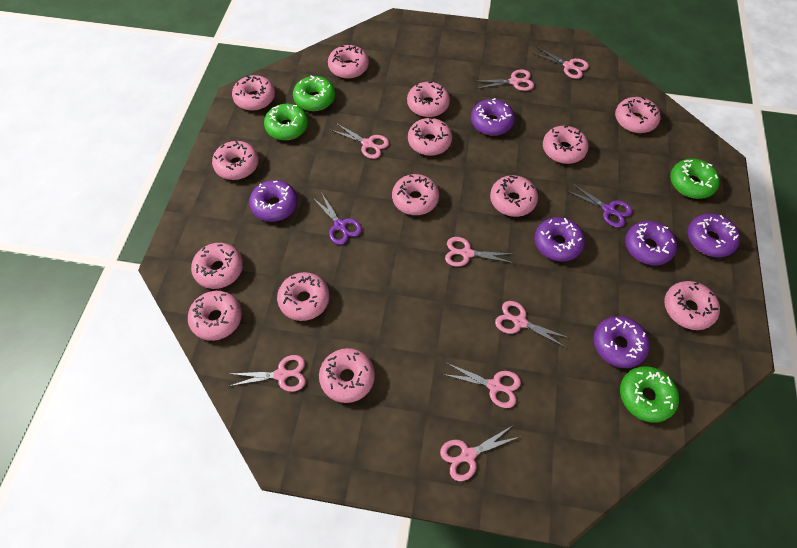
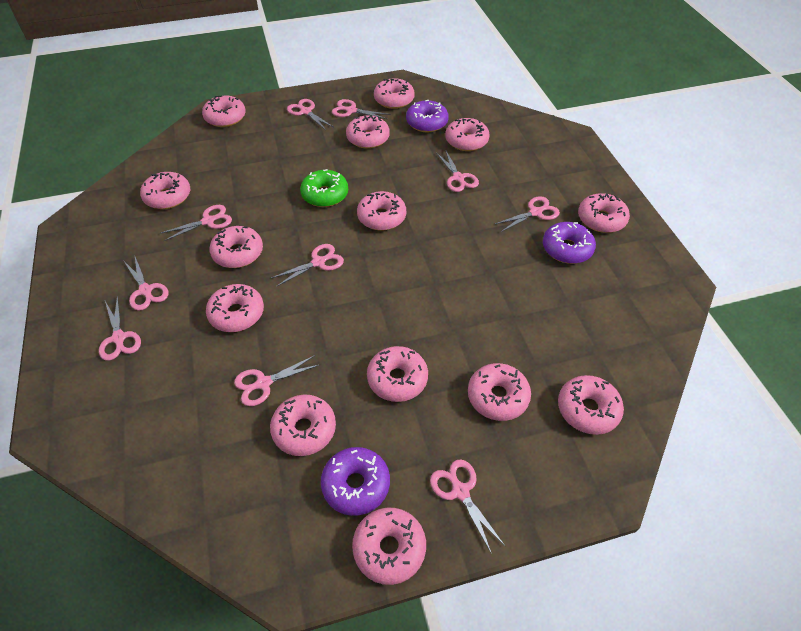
green donut: [264,104,308,140] [293,75,336,111] [620,366,679,423] [670,159,720,199] = 4 -> [300,169,348,207] = 1
pink scissors: [230,355,306,392] [331,123,389,159] [440,426,519,481] [442,363,521,408] [445,237,514,267] [477,69,534,91] [495,301,569,348] [533,47,589,79] = 8 -> [99,296,141,361] [123,257,169,311] [160,205,232,241] [234,355,319,406] [270,244,344,287] [287,99,333,130] [332,99,391,119] [430,460,505,554] [437,149,479,192] [495,196,560,232] = 10
purple donut: [249,180,298,222] [471,98,515,136] [534,217,585,262] [593,316,650,368] [625,221,677,265] [688,213,740,258] = 6 -> [321,447,390,516] [406,100,449,132] [543,222,596,264] = 3
purple scissors: [312,192,362,245] [567,184,633,228] = 2 -> none = 0

